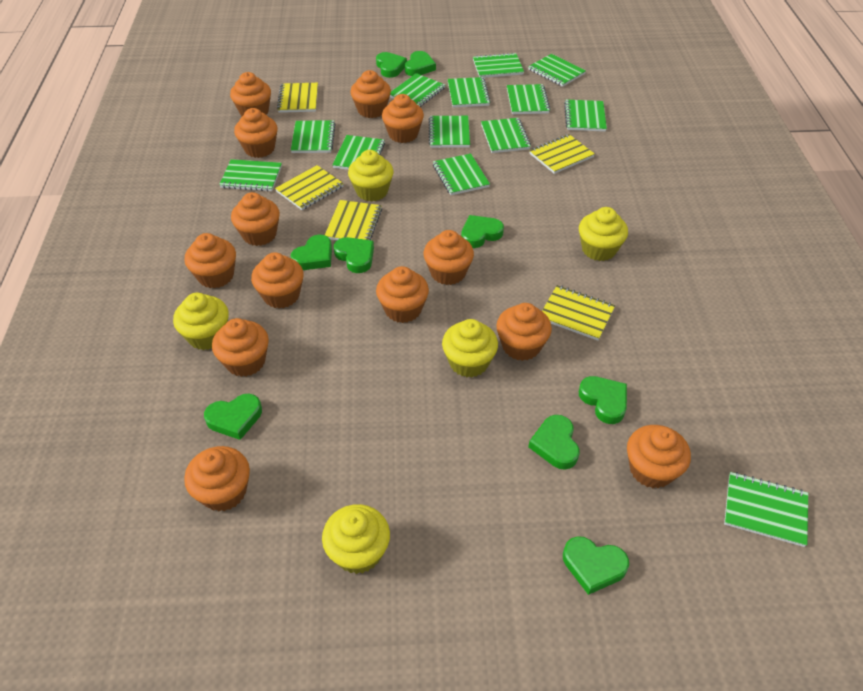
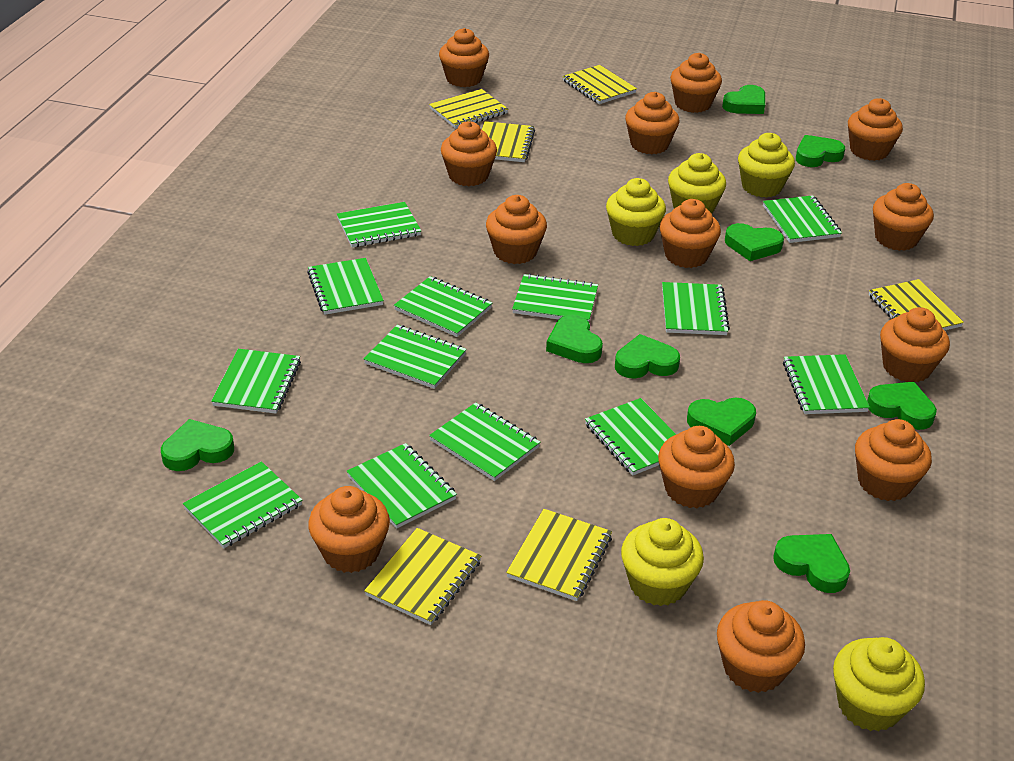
yellow notebook: [275,165,344,210] [277,83,318,113] [325,200,382,240] [529,134,595,174] [542,285,615,341] = 5 -> [364,528,481,625] [429,89,508,129] [482,121,535,162] [506,509,612,601] [562,65,637,104] [869,279,964,331] = 6

